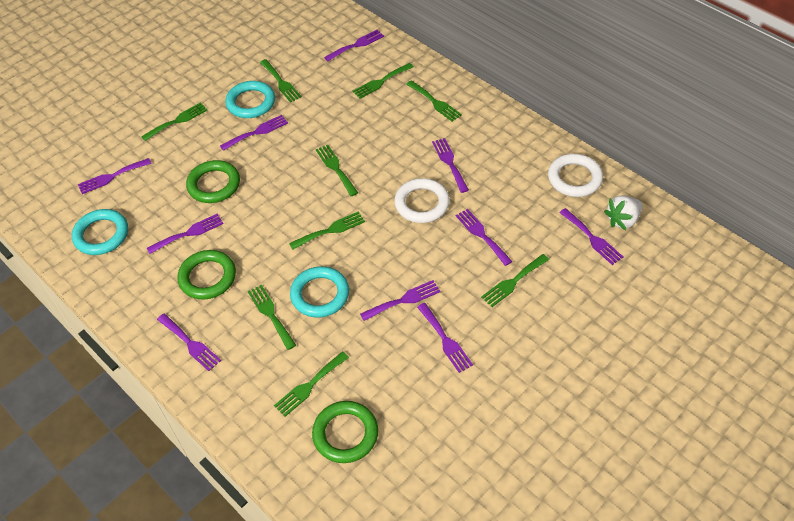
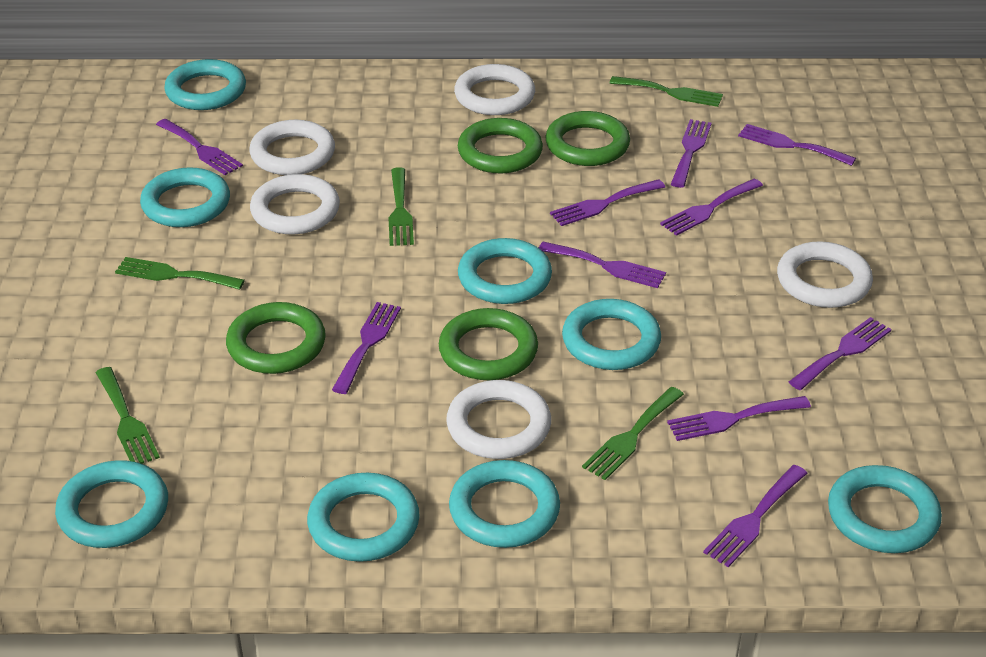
green fork: [141,102,207,141] [248,285,296,350] [260,59,302,102] [274,351,349,417] [289,212,365,250] [316,145,358,196] [352,63,414,99] [406,80,462,122] [481,254,549,307] = 9 -> [96,367,160,464] [115,257,245,290] [388,167,414,246] [582,387,684,480] [610,76,723,107] = 5
green ring: [177,250,236,300] [186,160,240,203] [312,401,378,463] = 3 -> [226,302,326,374] [439,308,538,380] [458,118,543,173] [545,111,630,166] = 4
turquoise ring: [72,209,128,255] [225,81,275,118] [290,266,349,318] = 3 -> [55,460,168,548] [140,167,230,227] [164,59,246,110] [307,473,420,562] [449,460,560,548] [458,238,552,304] [562,299,661,370] [828,465,942,553] = 8
white ring: [394,178,450,223] [548,154,603,197] = 2 -> [249,120,335,175] [250,174,340,234] [446,380,551,459] [454,64,535,115] [777,241,873,308] = 5
white strawberry: [604,195,643,230] = 1 -> none = 0

